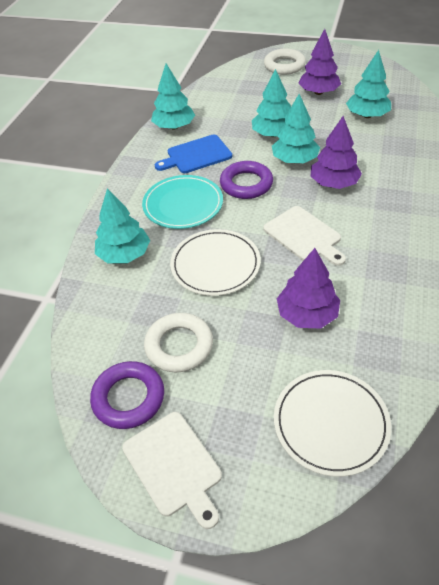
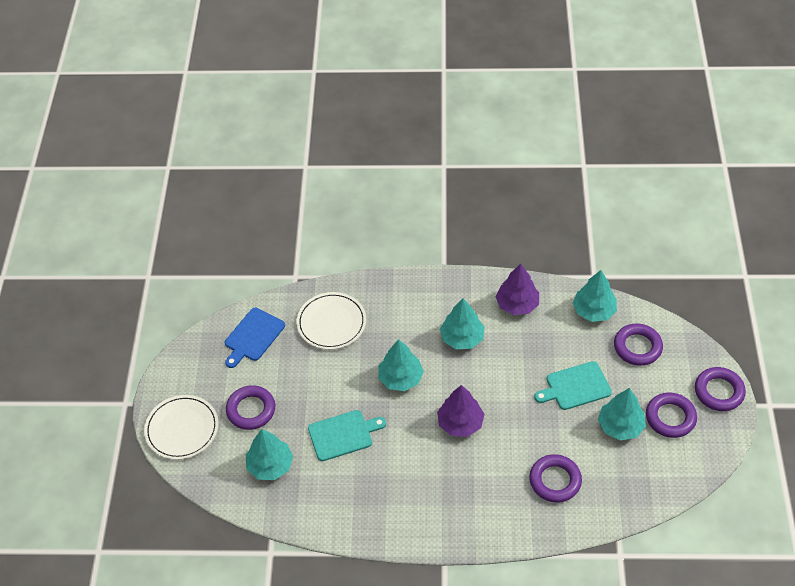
purple ring: [90,361,164,429] [220,161,273,199] = 2 -> [226,385,275,430] [529,454,582,502] [614,323,663,366] [646,393,697,438] [695,367,746,411] = 5
purple tree: [277,248,340,328] [299,29,341,95] [310,116,362,189] = 3 -> [437,385,485,437] [495,264,539,315] = 2
turquoise cutting board: none = 0 -> [308,410,386,461] [534,361,612,410] = 2
turquoise plate: [142,175,223,229] = 1 -> none = 0
white cutting board: [122,412,222,529] [263,206,346,266] = 2 -> none = 0
white ring: [144,313,213,372] [264,49,306,75] = 2 -> none = 0

